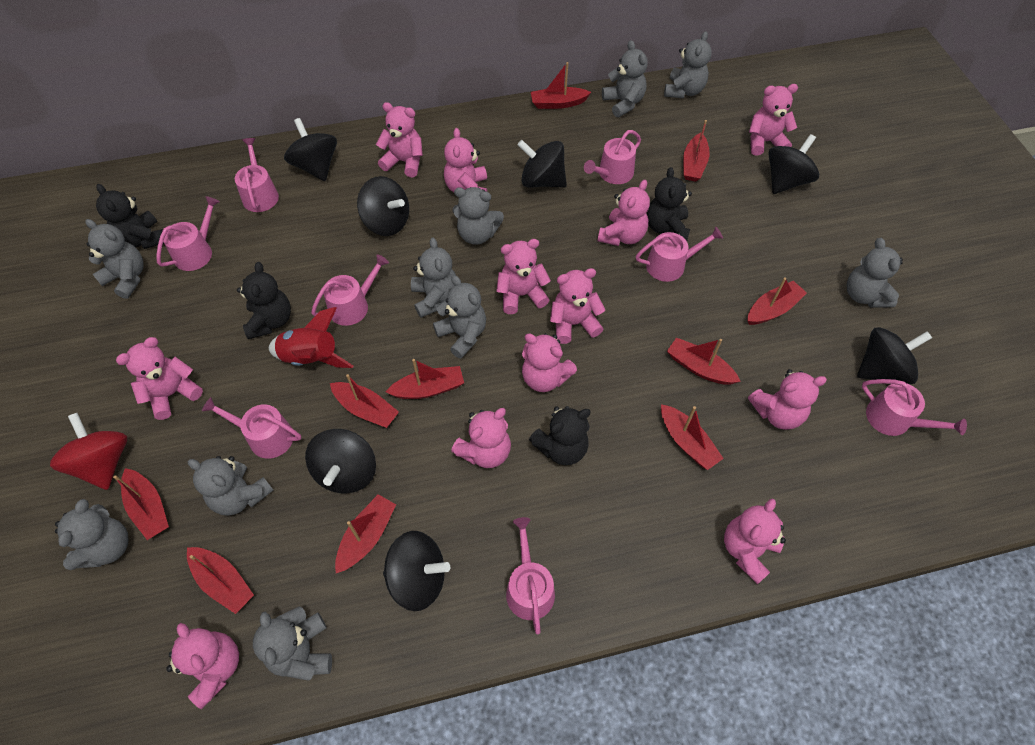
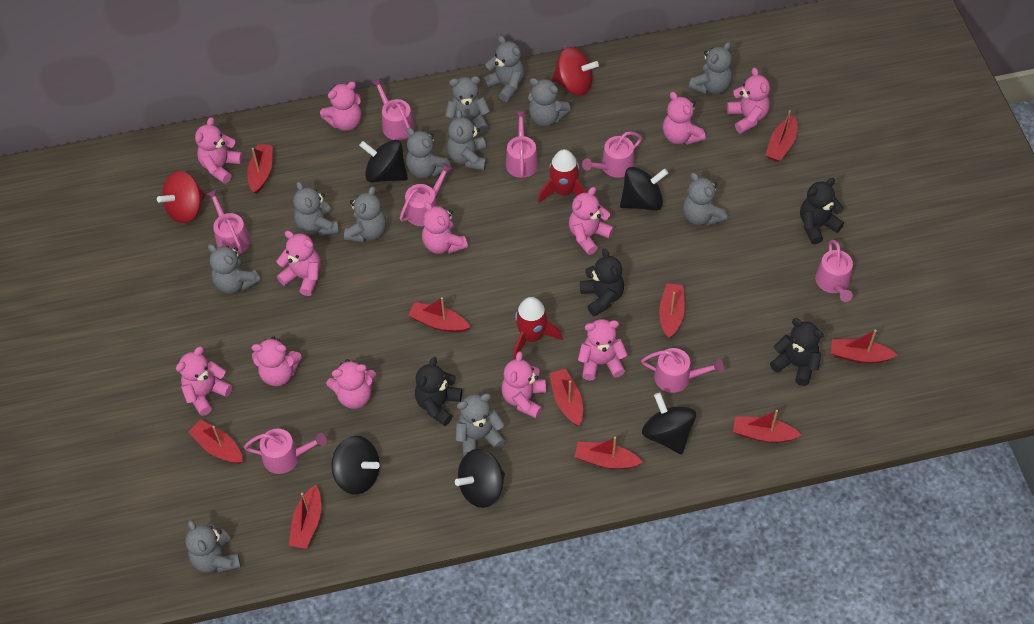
black spinning top: [284,118,337,181] [305,429,376,493] [357,176,409,236] [383,531,450,611] [517,140,567,188] [768,134,819,194] [857,327,932,384] = 7 -> [332,436,380,495] [359,140,408,183] [455,449,505,508] [620,167,668,211] [642,392,696,454] = 5
grey teddy bear: [55,499,128,570] [85,219,144,299] [188,456,273,516] [253,607,332,681] [411,238,456,318] [433,275,486,359] [453,187,504,245] [602,40,648,117] [664,31,712,98] [847,238,903,307] = 10 -> [185,520,241,573] [208,244,261,294] [293,182,339,236] [344,186,386,242] [406,128,451,178] [445,76,490,133] [447,110,487,170] [456,394,505,456] [482,36,524,102] [528,78,571,126] [683,173,727,226] [689,42,732,94] = 12
red rocket: [269,307,353,368] = 1 -> [514,297,562,359] [538,149,587,203] = 2
red spinning top: [50,413,127,490] = 1 -> [157,171,205,223] [552,47,599,96] = 2

